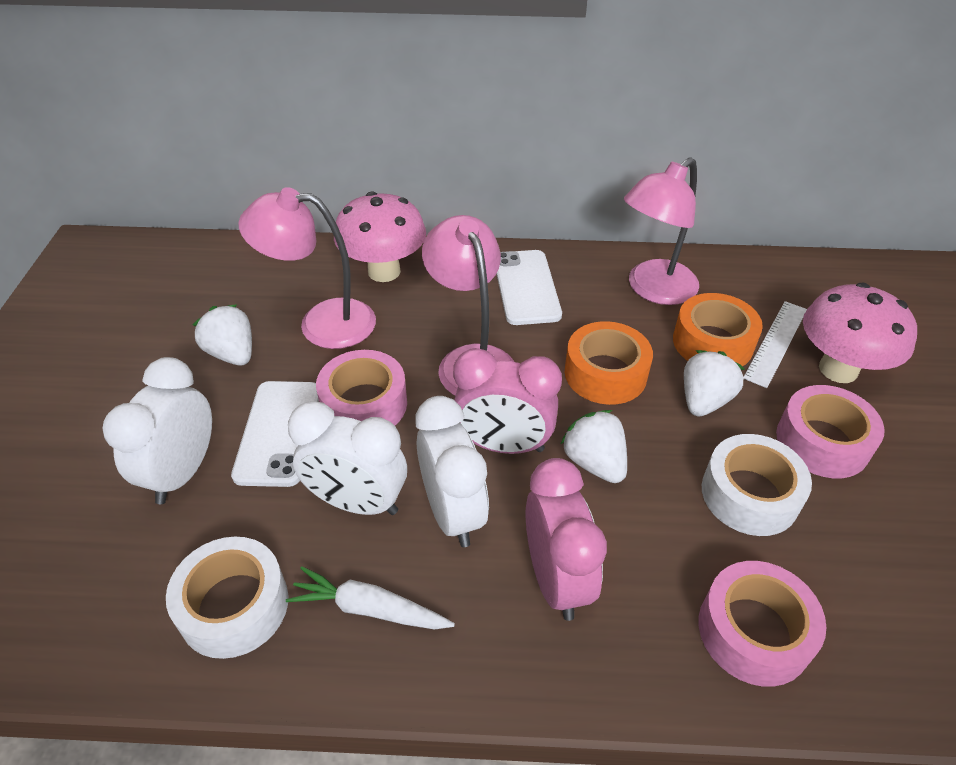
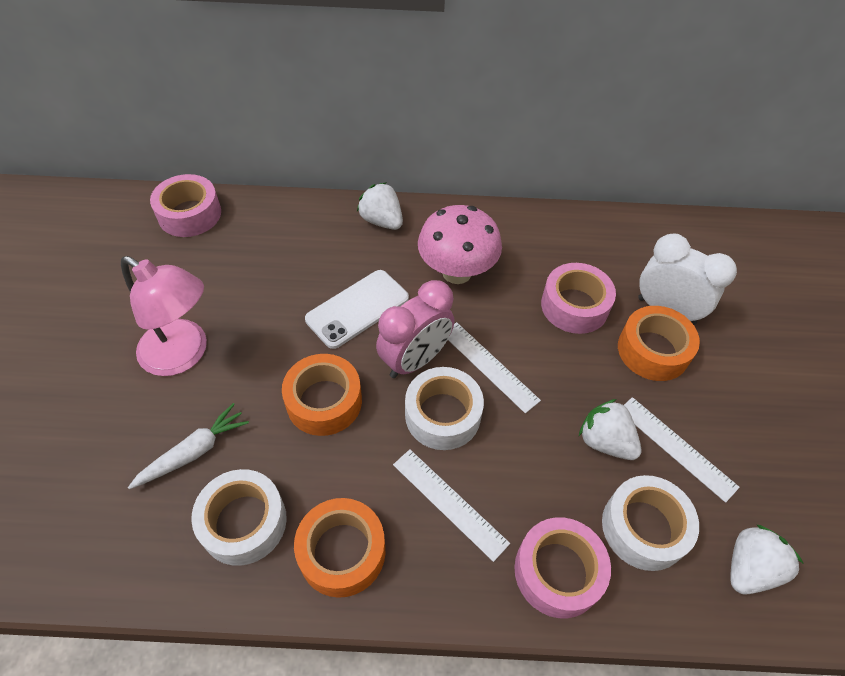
orange tape: [565,321,653,405] [673,293,763,366] = 2 -> [282,354,362,436] [294,498,385,598] [618,306,700,381] = 3
pink clock: [453,348,562,454] [525,458,607,621] = 2 -> [376,280,454,378] = 1
pink lamp: [238,187,376,349] [422,215,514,396] [624,157,699,305] = 3 -> [121,256,207,376] = 1
pink mushroom: [334,192,426,282] [803,283,917,383] = 2 -> [418,205,502,284] = 1
white clock: [103,357,212,504] [288,401,407,515] [416,396,489,547] = 3 -> [638,233,737,325] = 1
white phone: [231,381,319,487] [496,250,562,325] = 2 -> [305,270,409,349] = 1
white ruler: [743,301,807,388] = 1 -> [393,449,510,562] [448,322,541,413] [624,397,740,503] = 3
white tape: [166,537,288,659] [702,434,812,536] = 2 -> [191,469,287,566] [405,367,484,450] [602,475,699,571] = 3

